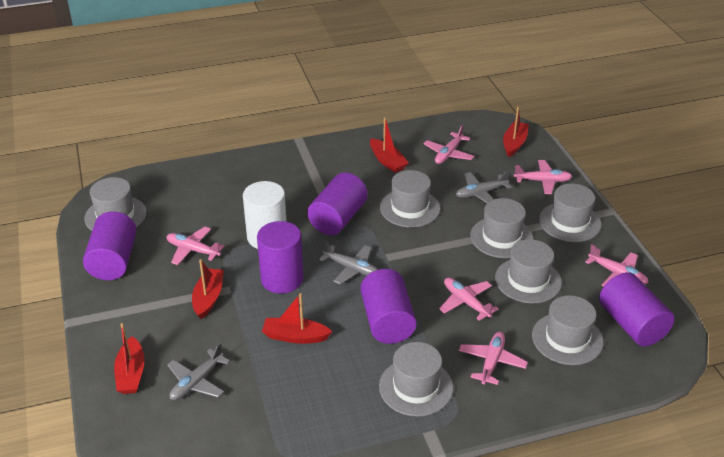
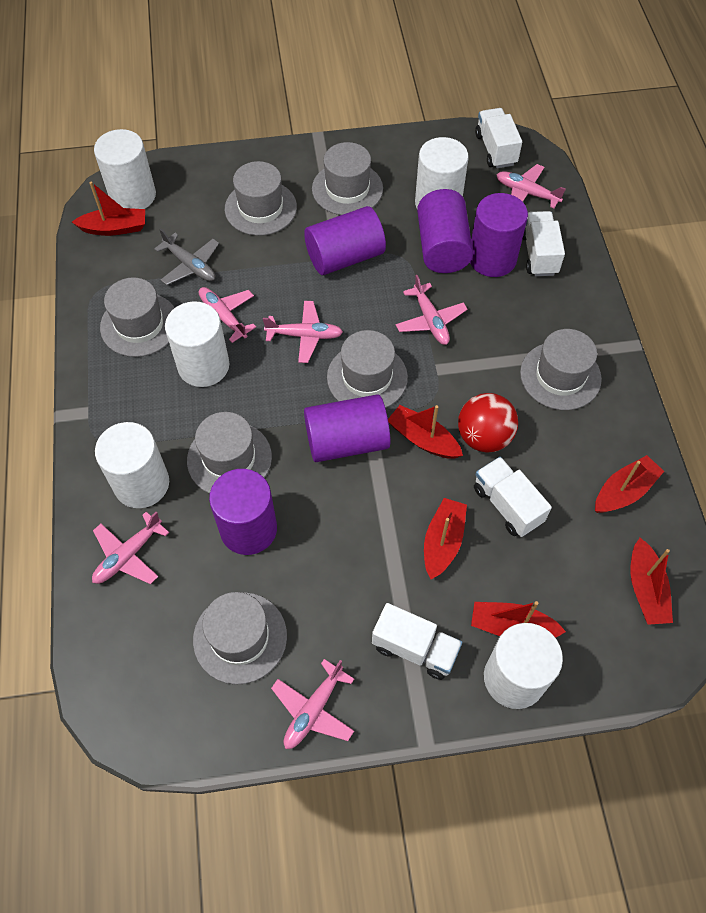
grey plane: [167,343,230,400] [319,241,378,284] [456,171,512,203] = 3 -> [154,228,219,285] = 1
red ball: none = 0 -> [458,393,518,453] = 1
red boat: [114,323,145,394] [192,259,224,319] [262,293,332,344] [370,117,409,173] [503,106,529,157] = 5 -> [72,182,145,236] [388,405,463,459] [424,498,467,579] [471,601,566,638] [595,455,664,513] [630,538,673,625] = 6
white cylinder: [243,181,287,249] = 1 -> [94,129,156,209] [95,422,169,508] [165,301,229,387] [415,137,469,208] [484,623,563,709] = 5
white truck: none = 0 -> [372,603,462,680] [474,457,552,537] [475,108,522,168] [522,211,565,276] = 4

